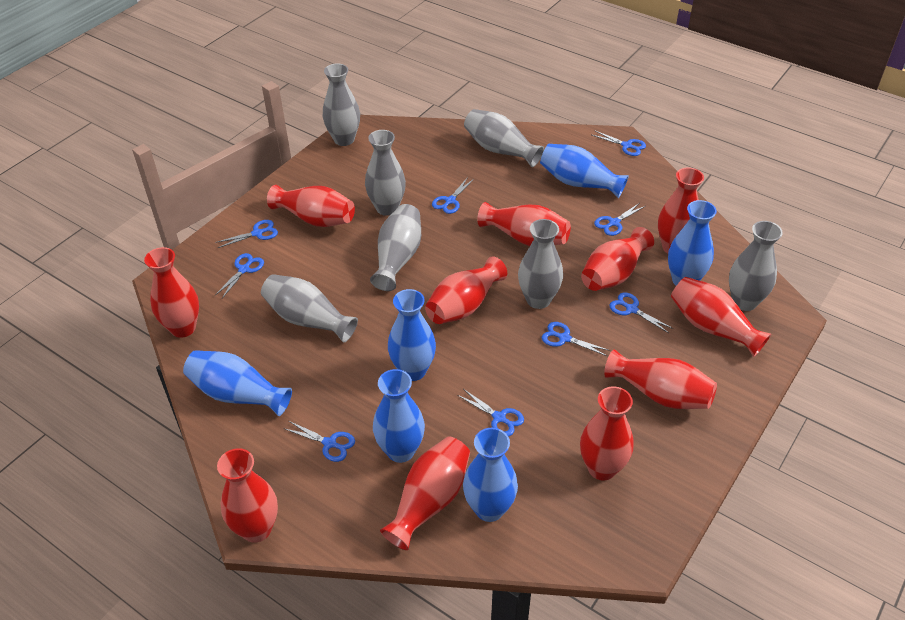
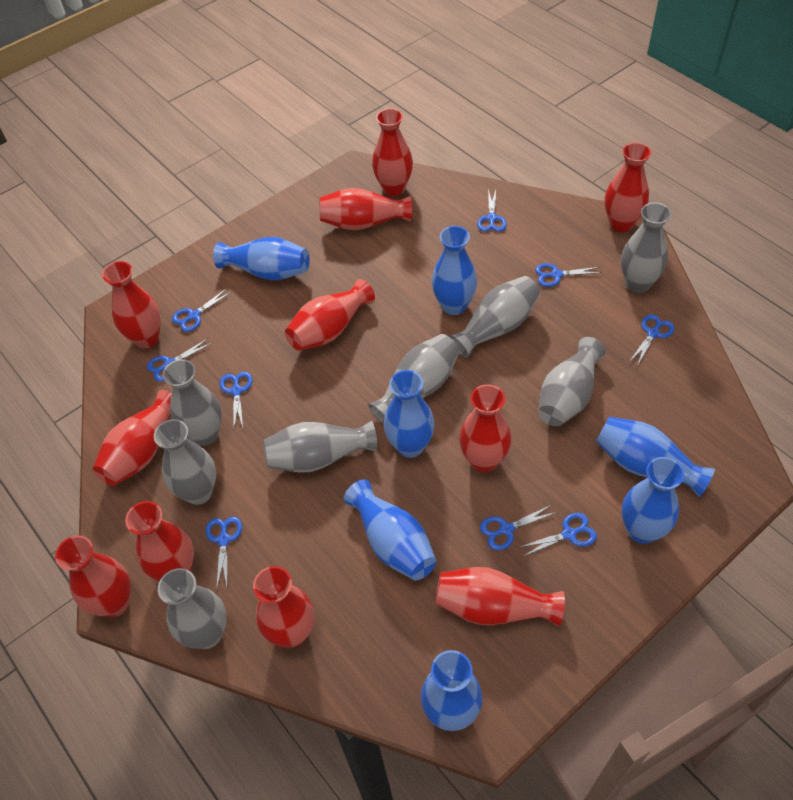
blue vase: [183,350,292,416] [373,369,425,463] [388,289,436,381] [463,428,518,522] [540,144,629,198] [668,200,717,286] = 6 -> [213,237,310,280] [344,479,436,580] [384,370,435,458] [421,650,483,731] [431,226,477,315] [596,417,715,497] [622,457,684,544] = 7
grey vase: [261,274,358,343] [323,63,360,146] [365,130,406,216] [370,204,421,291] [464,109,544,167] [518,219,563,309] [729,221,783,311] = 7 -> [154,419,216,505] [158,568,227,649] [163,359,222,446] [263,421,377,473] [368,334,460,423] [449,276,540,358] [538,337,606,426] [621,202,671,293] = 8

